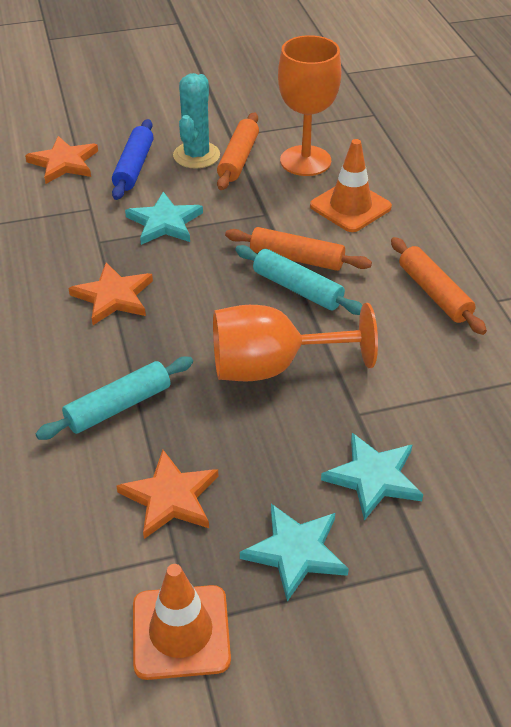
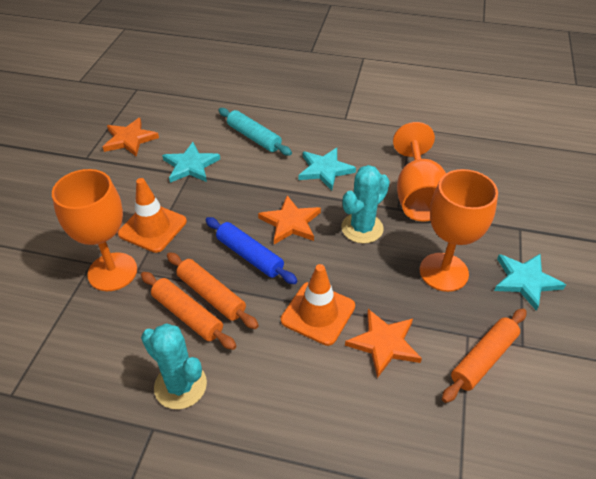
orange goblet: [213,303,378,382] [278,35,341,176] = 2 -> [52,169,137,291] [393,122,446,221] [420,169,498,292] = 3
turquoise cactus: [173,73,220,169] = 1 -> [141,323,207,409] [341,165,390,244] = 2
turquoise rolling pin: [36,357,193,440] [235,245,362,315] = 2 -> [218,108,292,156] = 1

